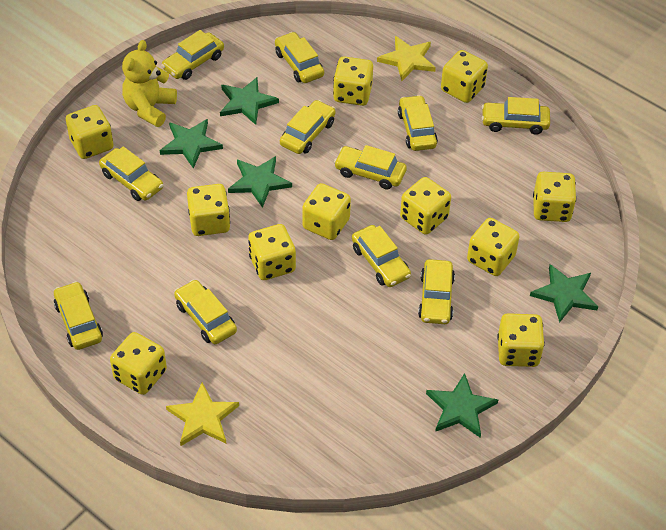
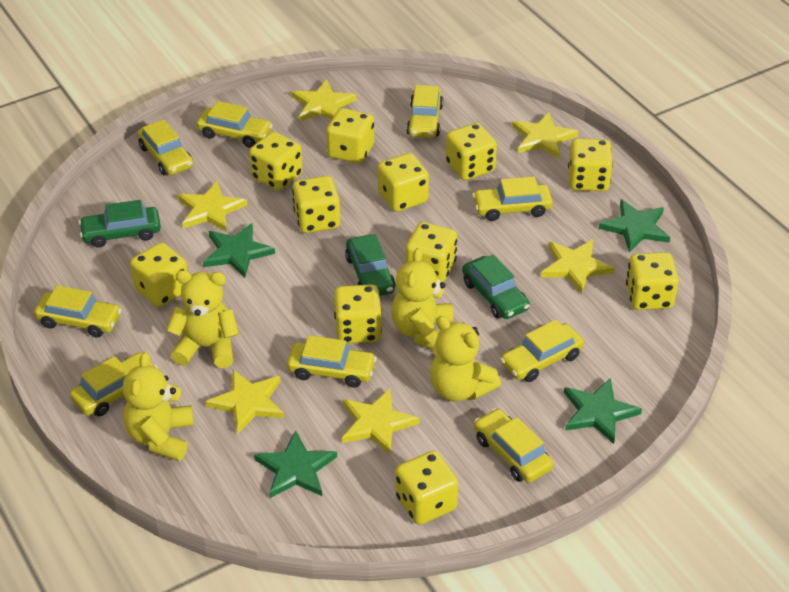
green car: none = 0 -> [79,200,161,248] [345,234,395,296] [462,254,530,319] = 3
green star: [160,119,223,169] [220,77,279,125] [228,156,292,208] [426,373,498,438] [530,264,598,323] = 5 -> [203,223,275,278] [254,430,337,498] [564,378,642,444] [599,199,670,252] = 4
yellow car: [54,281,103,350] [99,146,163,201] [161,30,224,80] [174,280,237,344] [275,32,324,83] [280,100,336,154] [334,145,407,190] [352,225,411,287] [398,95,438,151] [418,259,455,324] [482,97,550,135] = 11 -> [34,285,122,338] [70,353,158,416] [137,119,193,175] [197,101,273,148] [287,335,377,388] [407,85,443,138] [472,176,553,221] [474,408,553,483] [500,320,584,382] = 9
yellow star: [166,383,239,446] [377,36,436,81] = 2 -> [178,181,247,231] [206,370,284,434] [292,79,357,121] [342,389,420,455] [512,112,578,159] [541,240,614,294] = 6
yellow teddy bear: [122,40,177,127] = 1 -> [122,352,194,461] [166,270,239,368] [392,248,454,350] [430,316,501,402] = 4

